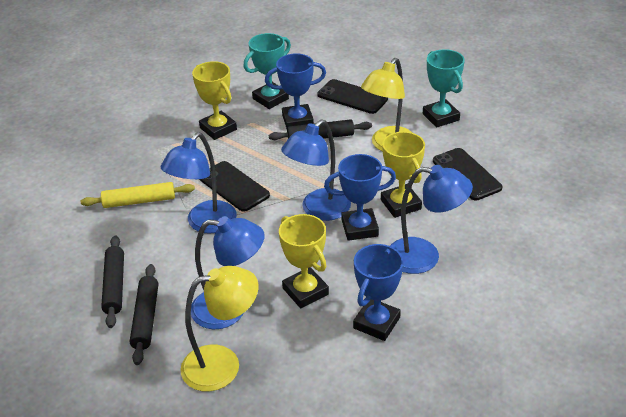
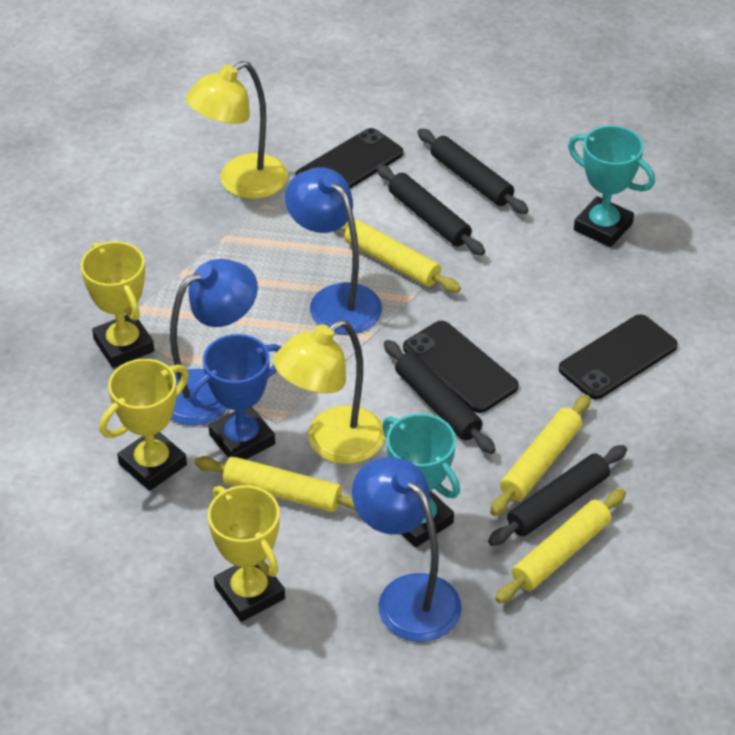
black rolling pin: [101,235,124,328] [130,264,158,365] [269,119,372,140] = 3 -> [376,165,485,256] [384,340,496,454] [417,129,529,214] [488,445,627,546] = 4
blue lamp: [161,132,237,234] [191,216,265,329] [281,120,351,221] [391,165,473,274] = 4 -> [170,259,258,425] [285,167,382,335] [352,457,462,642] = 3
blue trophy: [265,53,326,129] [324,154,396,241] [353,244,403,341] = 3 -> [189,334,281,459] = 1
yellow rolling pin: [81,182,195,208] = 1 -> [194,456,357,512] [339,220,461,293] [490,395,591,516] [495,489,626,603] = 4

